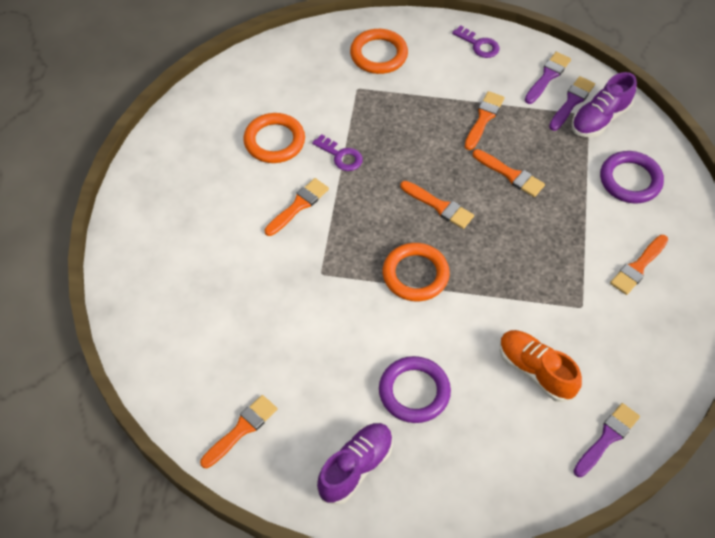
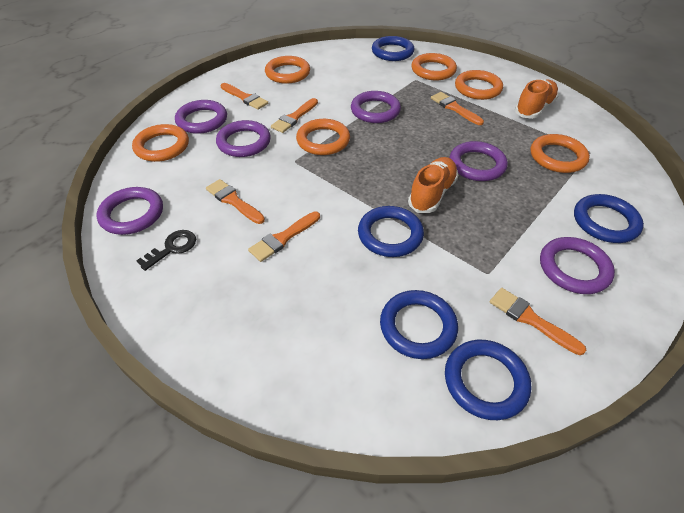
black key: none = 0 -> [136,230,196,271] = 1
blue ring: none = 0 -> [358,206,424,257] [372,36,414,61] [380,290,458,359] [445,340,531,420] [574,194,644,243] = 5
orange ring: [243,113,305,163] [350,29,408,74] [383,243,450,301] = 3 -> [132,124,189,162] [265,56,310,84] [296,119,350,155] [411,53,457,80] [455,70,503,100] [531,134,590,173] = 6
orange shoe: [500,330,582,402] = 1 -> [408,157,458,213] [515,79,559,119] = 2
purple brush: [525,52,571,104] [549,76,595,131] [574,403,640,477] = 3 -> none = 0
purple key: [312,134,363,171] [452,25,499,58] = 2 -> none = 0
purple ring: [379,356,451,423] [600,151,664,204] = 2 -> [97,187,163,235] [175,100,227,134] [216,120,271,157] [351,91,401,123] [450,141,508,181] [540,237,615,294] = 6
purple shoe: [317,423,393,505] [572,72,637,137] = 2 -> none = 0

